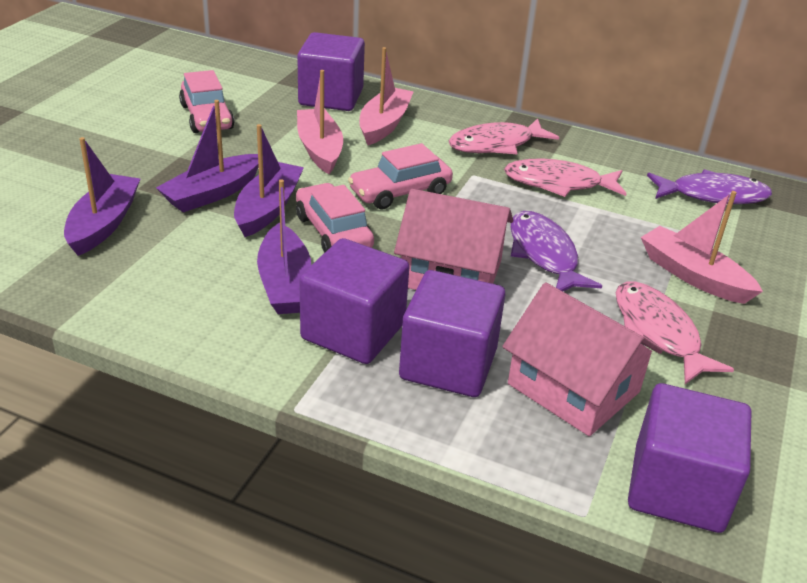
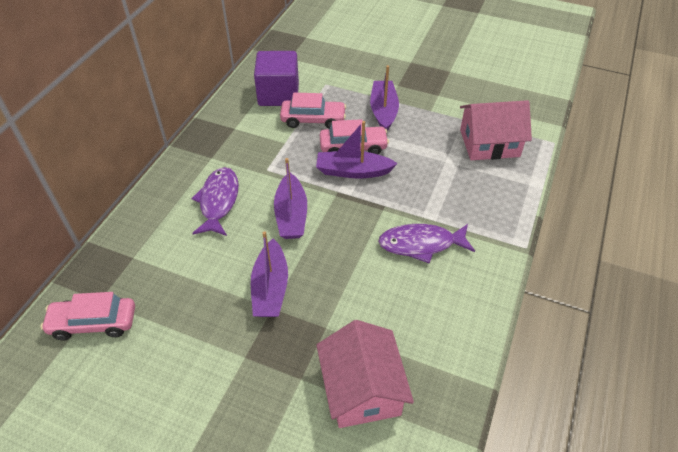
pink boat: [297,70,343,174] [359,47,414,145] [641,191,763,304] = 3 -> none = 0
pink fish: [449,118,559,154] [504,158,627,197] [616,282,734,384] = 3 -> none = 0
purple cube: [297,32,365,111] [299,238,410,364] [399,270,505,397] [628,383,751,533] = 4 -> [254,51,299,106] = 1

